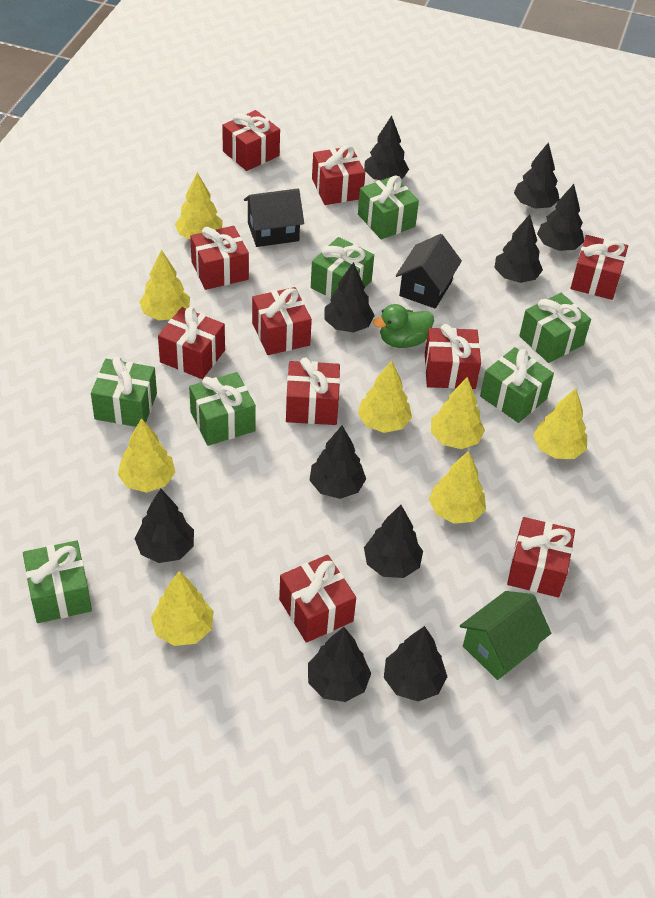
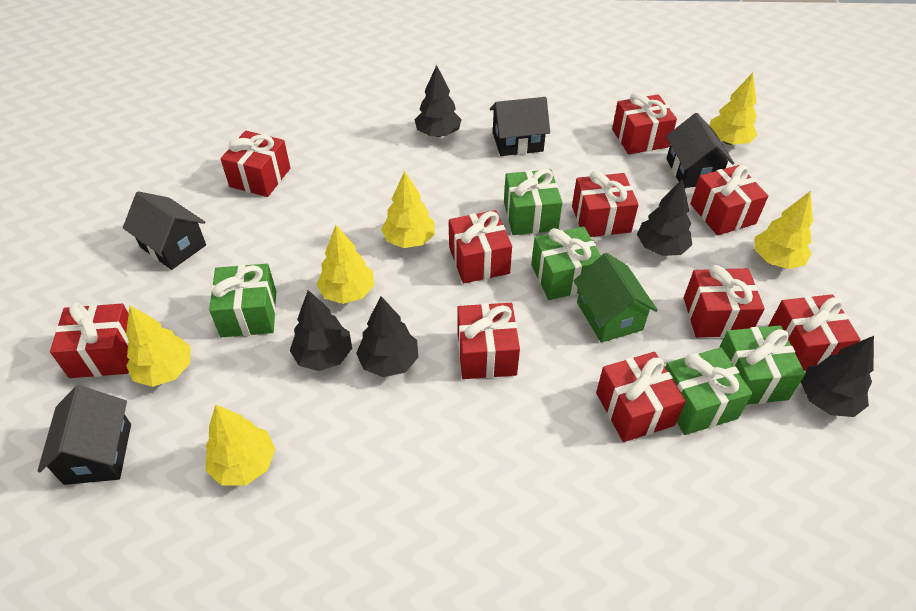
black house: [244,188,304,247] [396,234,462,309] = 2 -> [38,385,131,485] [123,191,206,270] [490,97,550,156] [666,113,734,188] = 4
black tree: [135,489,194,563] [308,627,371,702] [309,426,366,499] [324,262,375,333] [364,115,409,180] [364,505,423,578] [384,626,447,701] [494,214,543,283] [514,142,560,209] [537,184,584,251] = 10 -> [290,290,352,371] [356,296,418,377] [415,65,462,137] [637,179,692,256] [801,336,874,417] = 5
green duck: [373,304,434,348] = 1 -> none = 0
green gift: [23,540,92,623] [91,357,157,427] [189,372,256,446] [311,237,374,298] [358,176,419,240] [480,347,554,423] [519,293,591,363] = 7 -> [209,264,276,337] [504,169,562,235] [531,226,601,300] [665,348,753,435] [719,326,805,404] = 5
yellow tree: [118,418,175,493] [139,250,190,320] [151,571,214,646] [175,172,223,240] [358,360,412,433] [429,451,486,524] [431,377,485,449] [533,388,587,459] = 8 -> [126,306,191,387] [206,405,275,486] [317,225,374,304] [381,171,435,248] [709,73,757,145] [755,191,813,269] = 6

